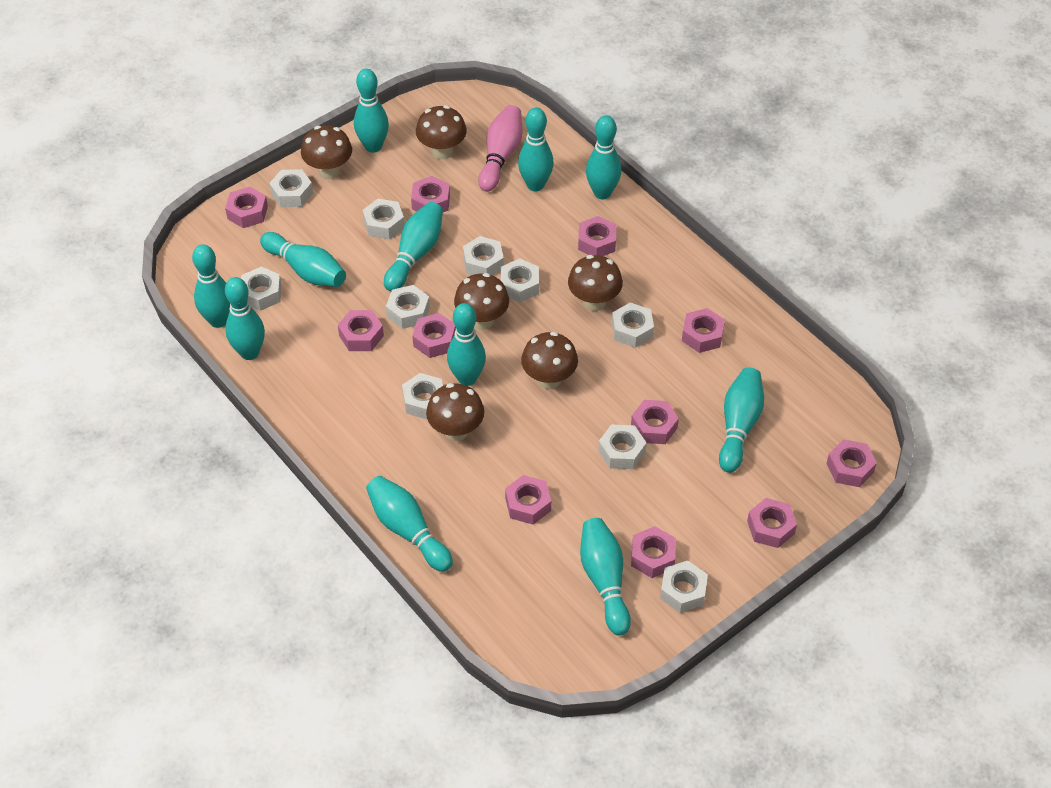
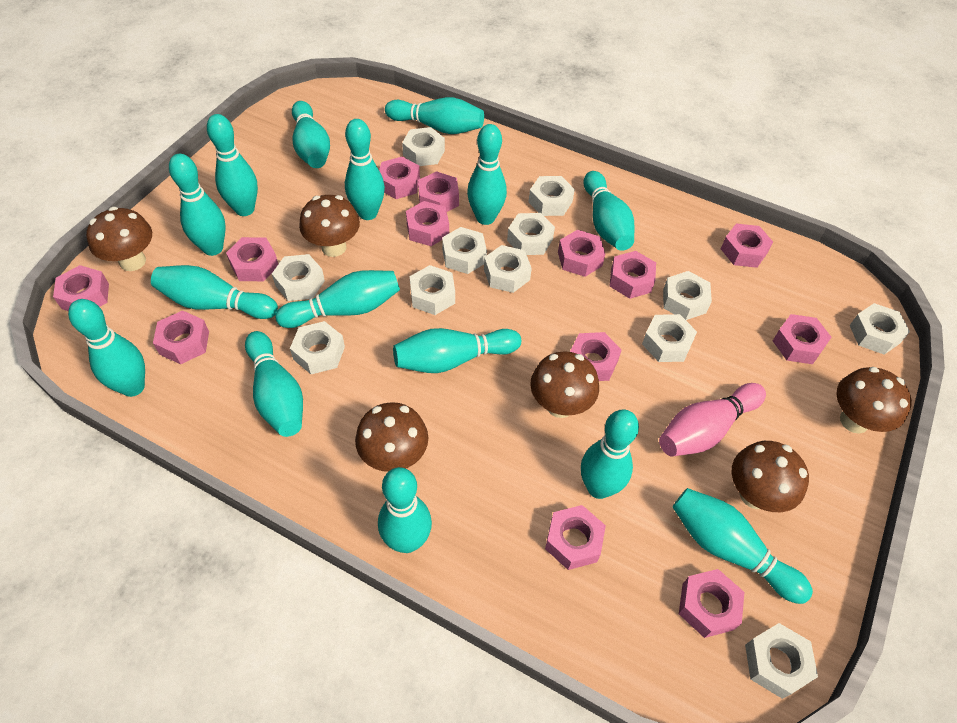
pink nut: [225,187,268,228] [338,310,384,351] [411,176,450,212] [412,313,456,358] [505,475,551,525] [578,216,616,256] [631,400,679,444] [631,526,676,578] [682,308,725,353] [747,498,797,548] [826,439,877,487] = 11 -> [53,265,109,311] [153,310,209,364] [226,237,278,281] [379,157,420,199] [406,201,449,246] [418,171,459,212] [545,505,606,570] [558,230,605,277] [570,332,621,381] [610,251,656,299] [679,569,744,638] [721,224,773,268] [773,314,832,364] = 13
turquoise bowling pin: [192,244,230,328] [225,277,265,360] [260,232,346,287] [354,69,389,153] [366,476,453,572] [384,202,443,292] [447,303,486,386] [518,107,554,191] [580,518,631,636] [586,115,621,199] [719,367,764,473] = 11 -> [68,299,145,397] [151,265,278,319] [169,154,226,256] [207,114,258,216] [245,331,303,437] [275,270,400,328] [292,101,330,168] [345,119,385,220] [378,467,432,553] [385,97,484,134] [393,328,521,373] [467,124,507,225] [581,409,639,499] [584,171,635,251] [672,488,813,604] = 15
white nut: [241,267,282,311] [269,169,313,207] [362,199,404,240] [386,285,430,329] [402,373,443,419] [463,236,504,276] [501,258,539,302] [598,425,646,469] [612,302,654,348] [660,561,708,613] = 10 -> [272,254,325,301] [290,321,345,374] [402,127,445,166] [410,265,455,315] [442,227,487,274] [484,245,532,293] [507,213,555,255] [529,176,575,216] [642,314,697,362] [663,271,712,320] [745,623,818,699] [849,303,910,355] = 12

